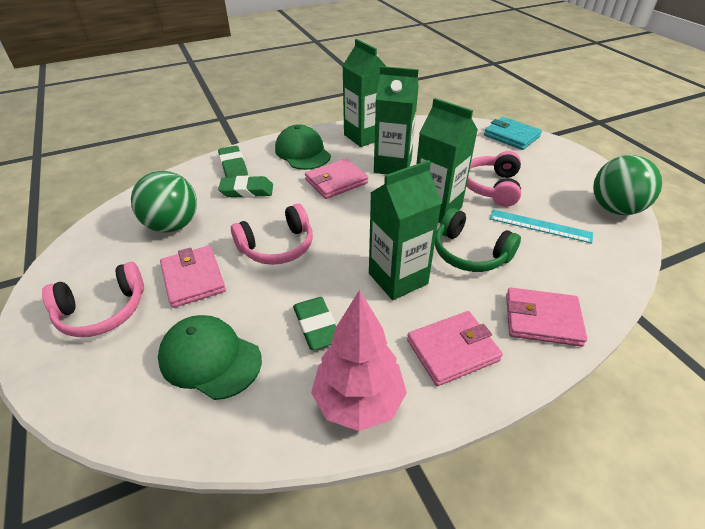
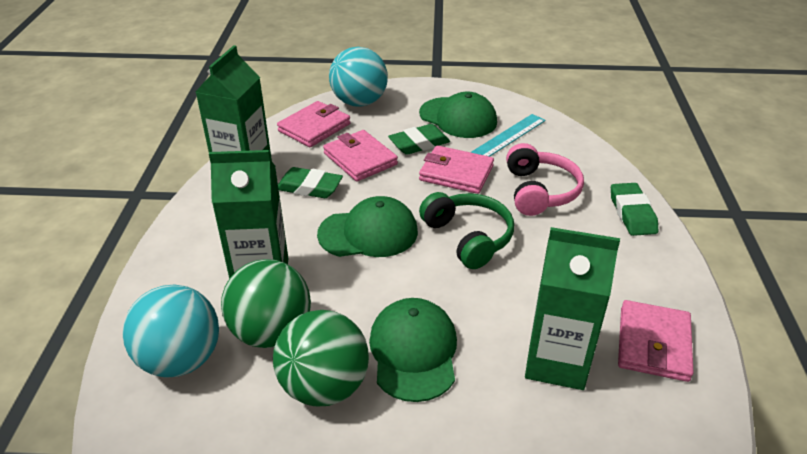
green cap: [158,315,262,400] [275,124,331,170] = 2 -> [317,196,418,257] [369,298,457,402] [419,92,497,138] = 3
green carton: [342,39,387,147] [369,160,442,300] [374,66,419,175] [416,98,478,224] = 4 -> [195,45,272,161] [209,150,288,279] [525,227,620,390] = 3
pink headphones: [42,262,144,337] [231,204,313,265] [466,151,521,207] = 3 -> [506,143,584,216] = 1
pink tree: [311,290,407,431] = 1 -> none = 0
turquoise ball: none = 0 -> [122,285,219,377] [329,47,388,107] = 2
turquoise wallet: [484,117,542,150] = 1 -> none = 0

